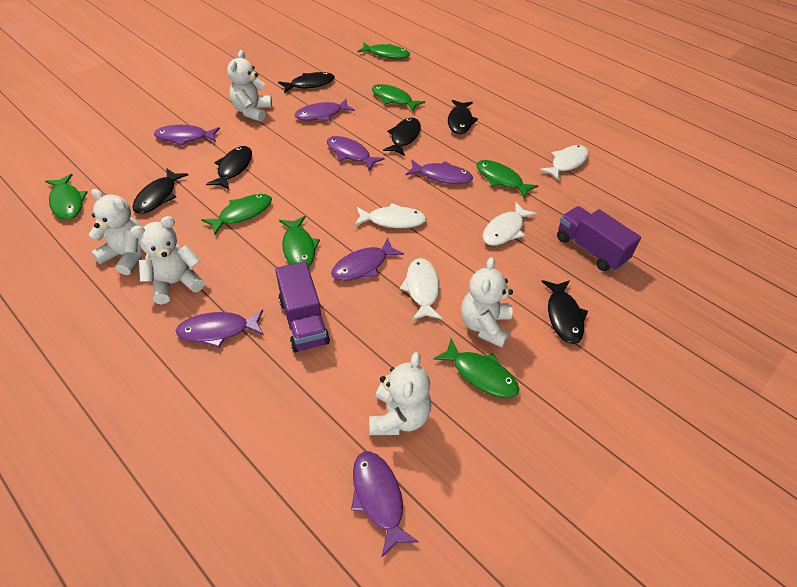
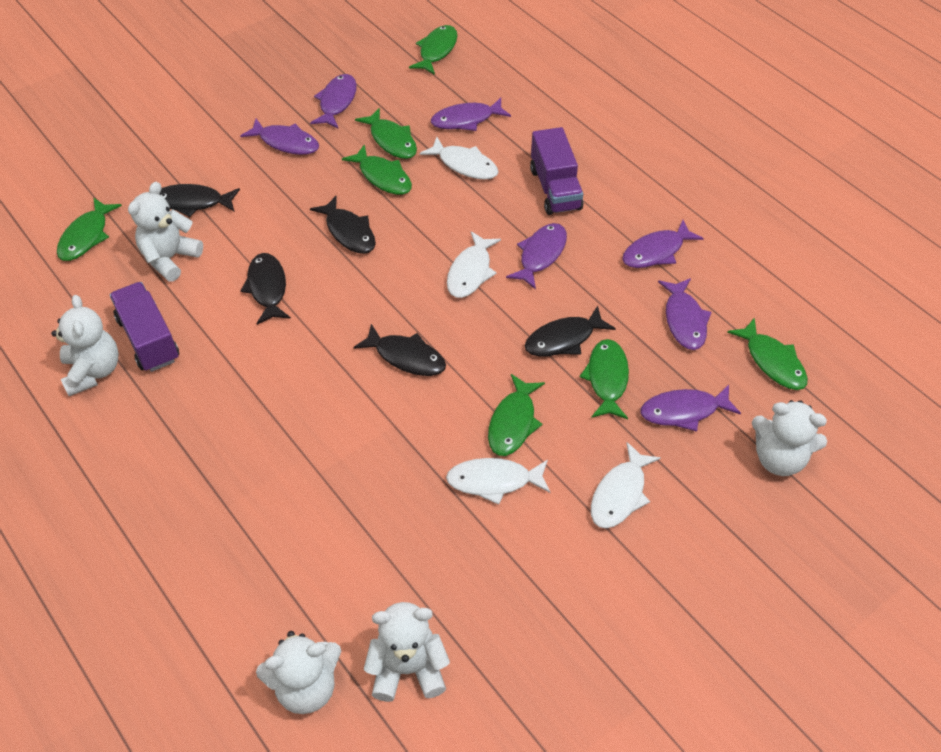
black fish: [132,169,188,214] [206,146,252,190] [278,72,335,93] [383,118,421,156] [448,100,478,134] [541,280,588,344] = 6 -> [159,184,240,217] [241,253,291,324] [310,196,376,254] [353,324,446,376] [524,306,616,356] = 5

